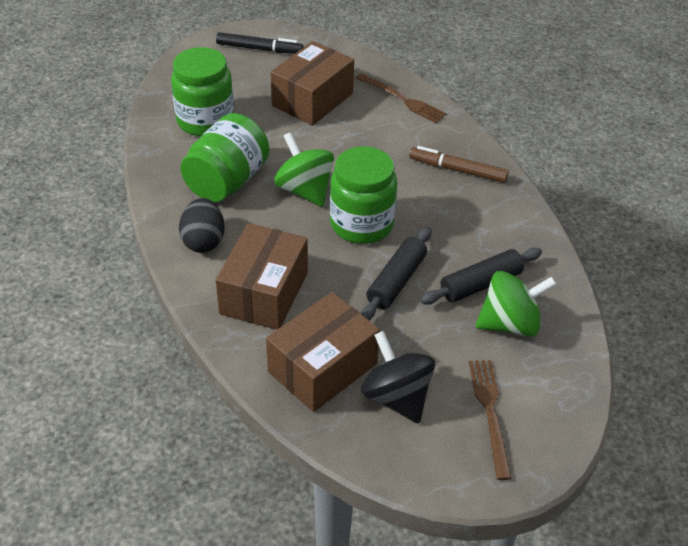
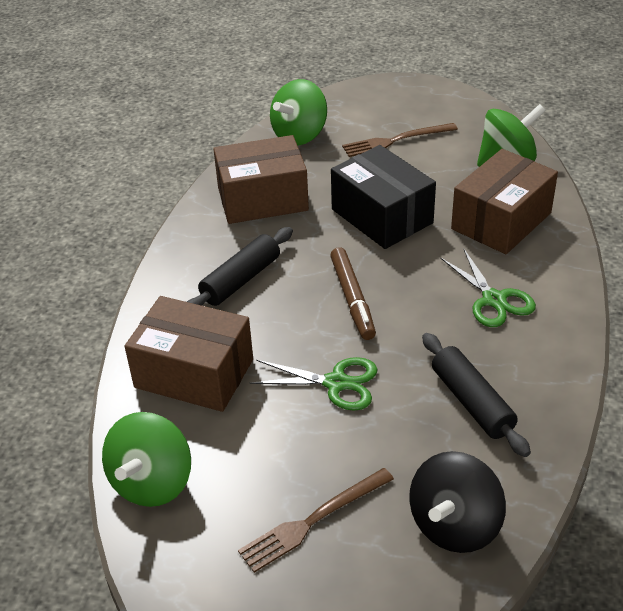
black box: none = 0 -> [331,145,436,249] = 1
black egg: [179,198,225,253] = 1 -> none = 0
black marker: [216,32,304,54] = 1 -> none = 0
green jar: [171,47,234,136] [180,113,270,202] [330,146,397,244] = 3 -> none = 0
green scissors: none = 0 -> [250,357,377,411] [440,248,536,327] = 2
green spinning top: [274,132,334,207] [476,271,557,337] = 2 -> [102,412,191,507] [270,79,327,146] [477,104,546,167] = 3

